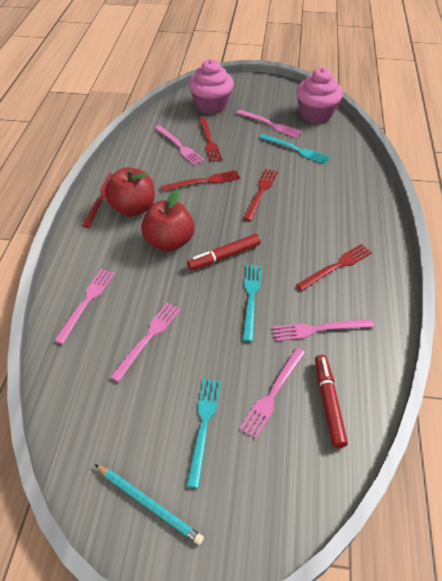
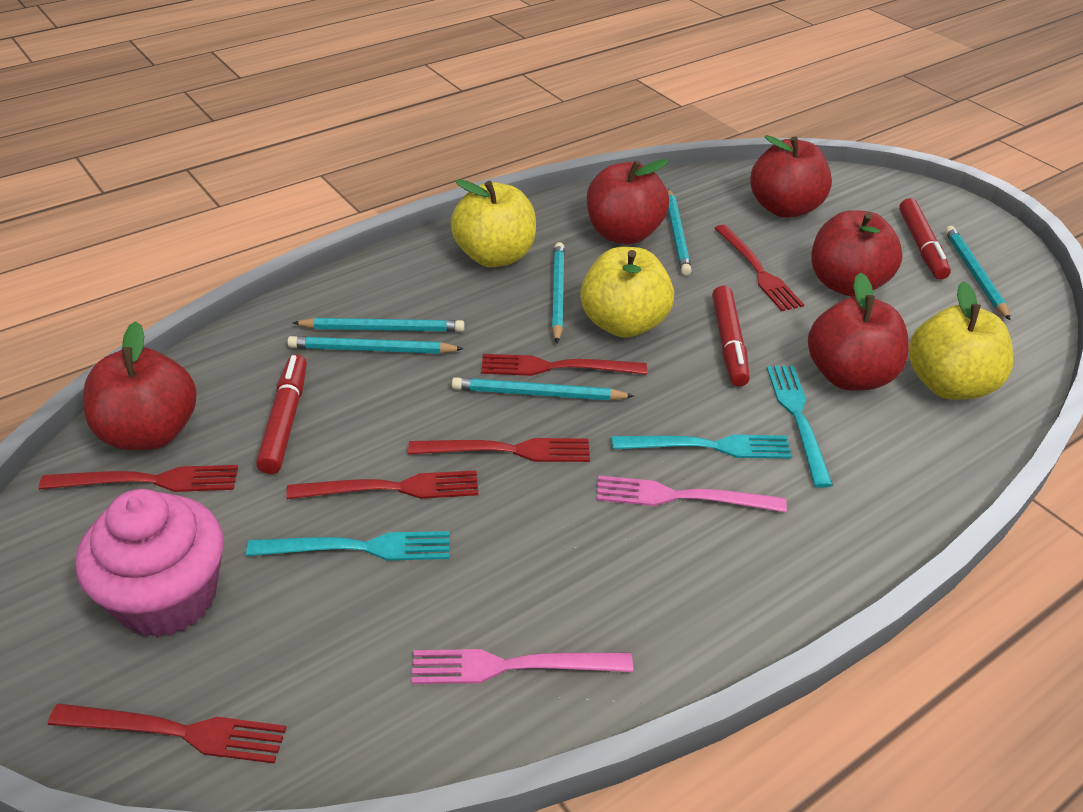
pink cupcake: [189,59,234,114] [296,68,343,123] = 2 -> [75,489,223,637] = 1
pink fork: [54,269,115,344] [110,303,181,382] [155,125,205,165] [237,110,302,138] [239,348,305,439] [272,319,374,341] = 6 -> [412,649,633,684] [597,475,787,512] = 2
red apple: [105,167,155,216] [141,189,195,252] = 2 -> [83,321,197,450] [587,159,669,244] [750,135,832,218] [808,273,909,390] [811,210,902,296] = 5
red fork: [82,173,114,228] [161,170,240,191] [198,117,222,162] [243,169,278,221] [296,244,372,291] = 5 -> [39,465,238,492] [48,704,287,764] [286,470,478,499] [408,438,590,462] [481,354,647,376] [715,225,804,311] = 6
red marker: [187,234,261,270] [315,355,348,448] = 2 -> [256,355,307,474] [712,285,750,386] [899,198,951,280] = 3
turquoise pencil: [95,464,204,545] = 1 -> [287,336,464,354] [293,318,465,332] [452,377,634,401] [552,242,565,343] [667,189,692,275] [945,226,1011,321] = 6
yellow apple: none = 0 -> [451,179,536,267] [581,247,674,338] [909,281,1013,400] = 3

